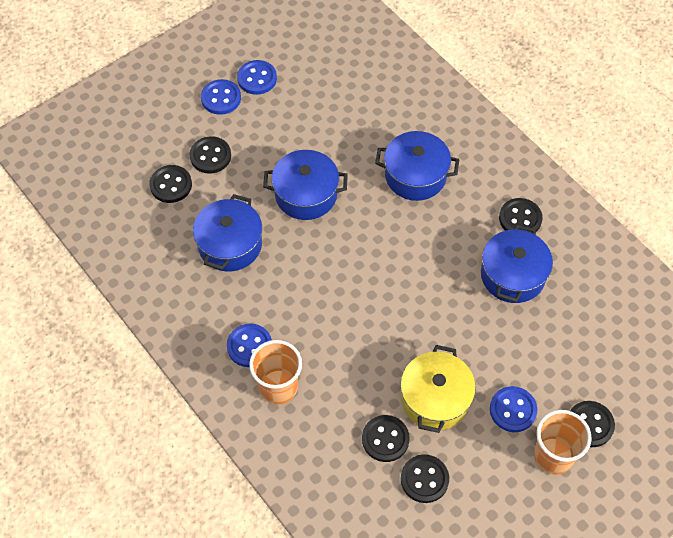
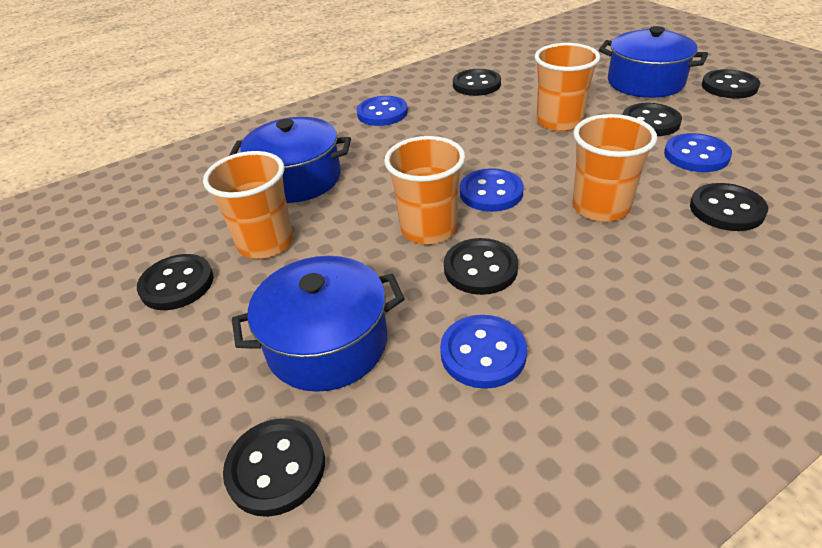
black button: [149,165,192,203] [190,136,231,174] [362,415,410,462] [401,454,449,503] [499,198,543,233] [570,401,615,447] = 6 -> [137,254,214,310] [223,418,325,517] [444,238,518,295] [453,69,501,96] [623,103,682,136] [690,183,768,231] [702,69,760,98] = 7
blue pot: [193,194,262,271] [263,150,348,220] [375,131,460,201] [481,224,553,303] = 4 -> [229,117,351,203] [232,256,405,392] [599,26,708,98] = 3
orange cup: [249,340,302,404] [534,410,591,475] = 2 -> [203,151,293,259] [384,136,465,244] [535,43,600,131] [572,114,657,222] = 4
yellow pot: [400,345,476,433] = 1 -> none = 0

